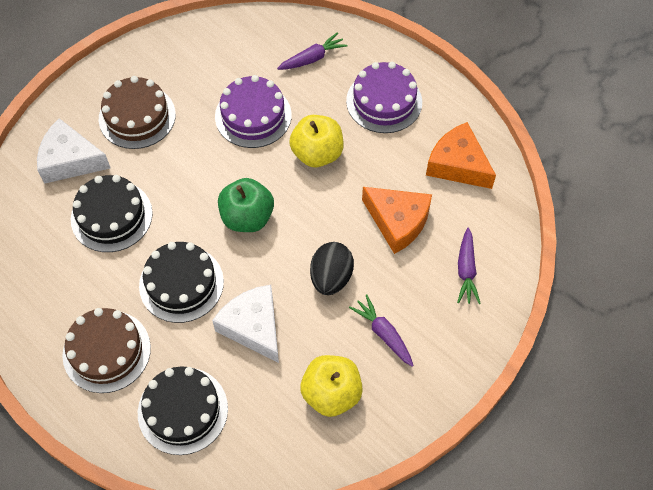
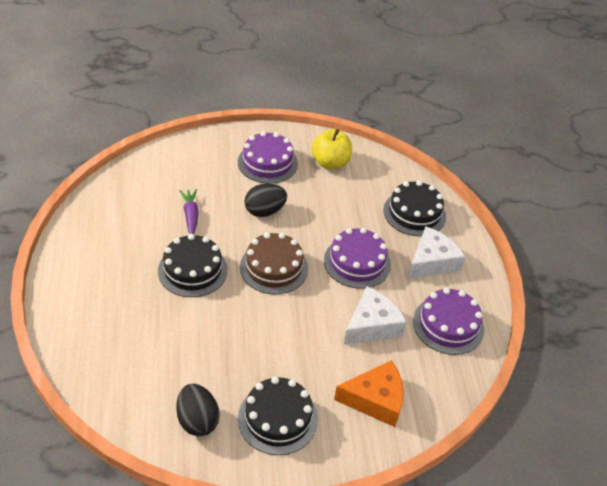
black egg: [310,242,354,295] = 1 -> [176,384,220,436] [244,184,287,217] = 2
brown cake: [62,308,151,393] [99,76,176,149] = 2 -> [240,233,308,294] = 1
green apple: [218,178,274,232] = 1 -> none = 0
orange cheese: [362,187,432,254] [426,122,496,189] = 2 -> [334,360,404,427] = 1
purple cake: [215,75,292,148] [346,62,422,133] = 2 -> [238,131,298,184] [324,228,391,289] [413,288,484,355] = 3
purple carrot: [277,32,348,70] [349,295,414,367] [457,227,481,304] = 3 -> [180,189,199,235] = 1
yellow apple: [289,115,344,167] [300,355,363,417] = 2 -> [311,129,352,169] = 1

